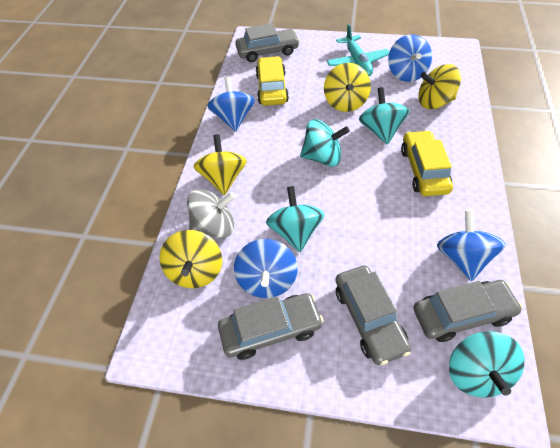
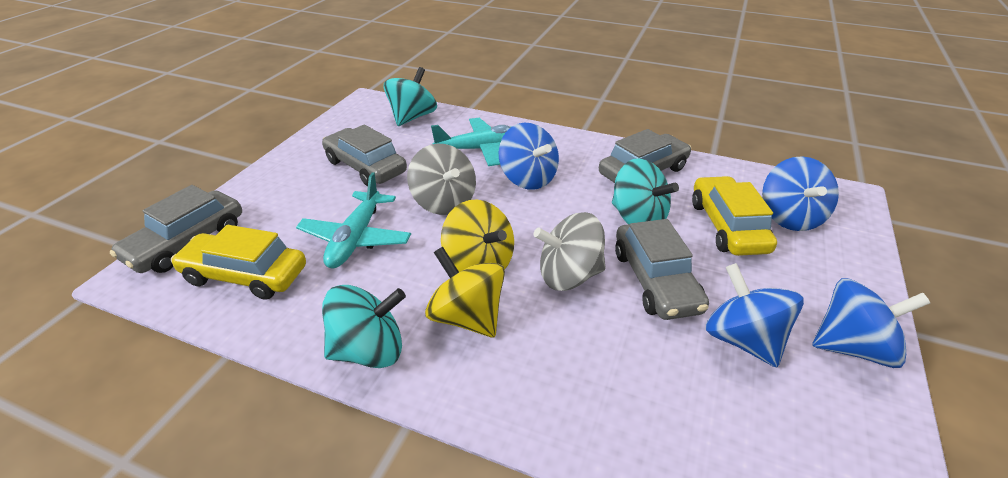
grey spinning top: [187,189,235,238] = 1 -> [407,144,476,215] [533,212,606,291] = 2
turquoise plane: [327,24,389,76] = 1 -> [296,172,411,268] [431,118,511,166] = 2
turquoise spinning top: [266,186,324,252] [300,119,350,167] [359,87,410,145] [449,331,524,398] = 4 -> [322,285,406,368] [384,67,437,126] [612,158,679,224] = 3
yellow spinning top: [160,230,222,288] [193,134,247,195] [324,63,371,112] [418,64,461,109] = 4 -> [425,247,505,337] [441,199,514,272] = 2

